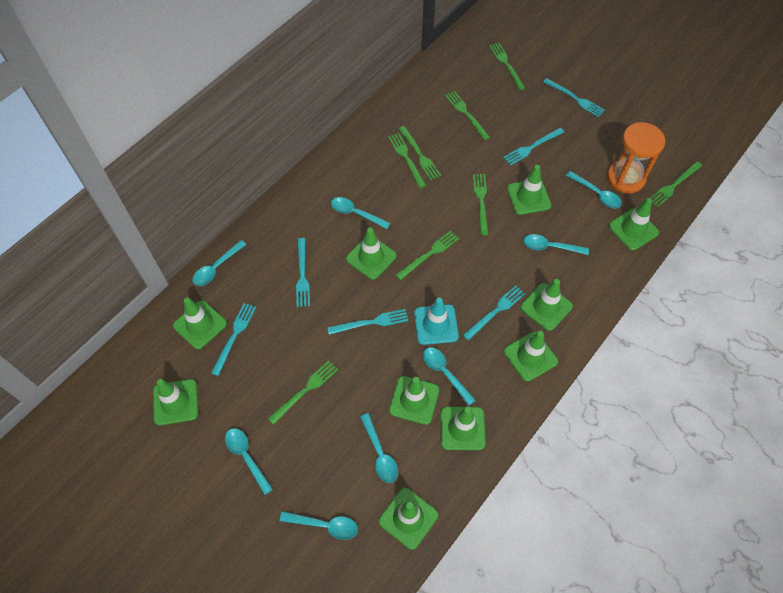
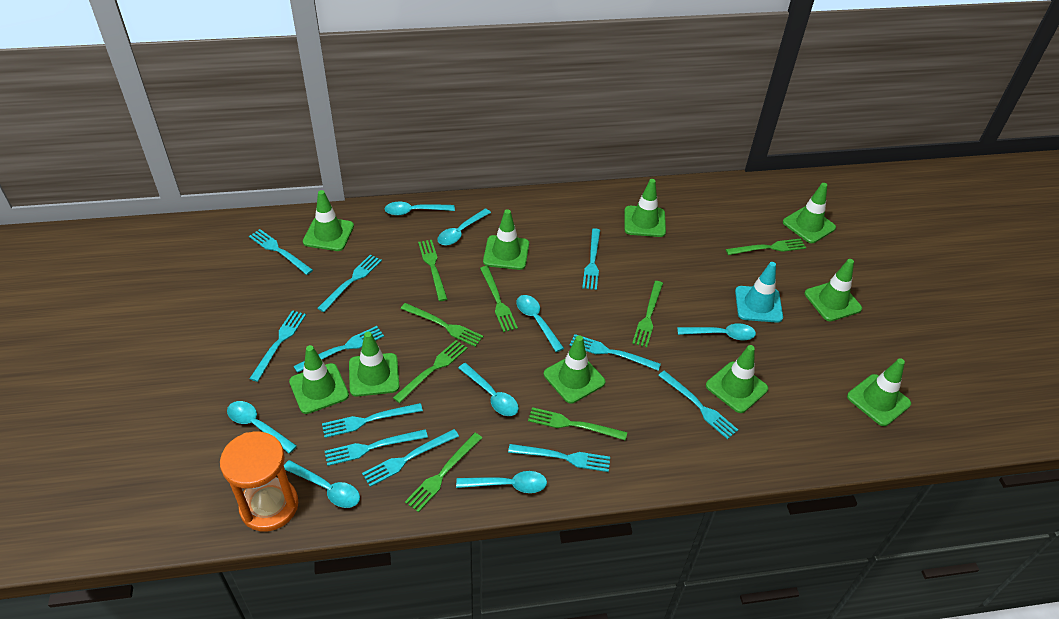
turquoise fork: [211,303,256,376] [296,238,310,307] [327,309,408,335] [463,285,525,341] [503,127,564,166] [543,78,605,117] = 6 -> [249,229,313,275] [249,310,306,382] [293,326,384,373] [317,254,382,312] [322,403,423,438] [325,429,428,466] [362,429,459,487] [508,444,610,472] [569,334,661,371] [582,229,600,290] [658,371,738,439] = 11

